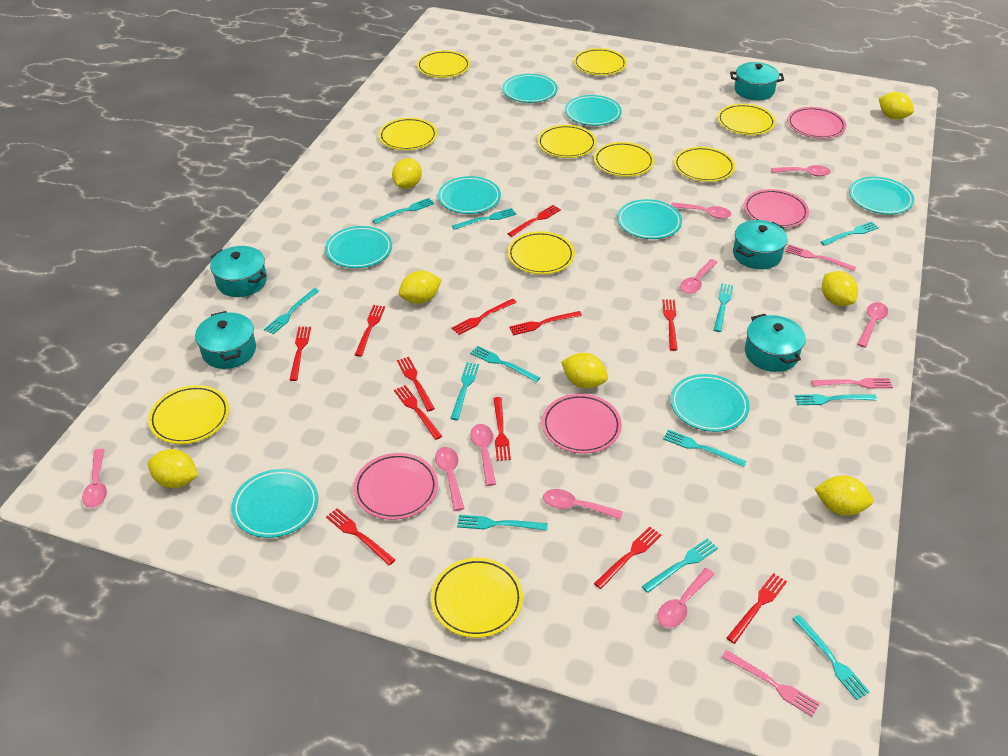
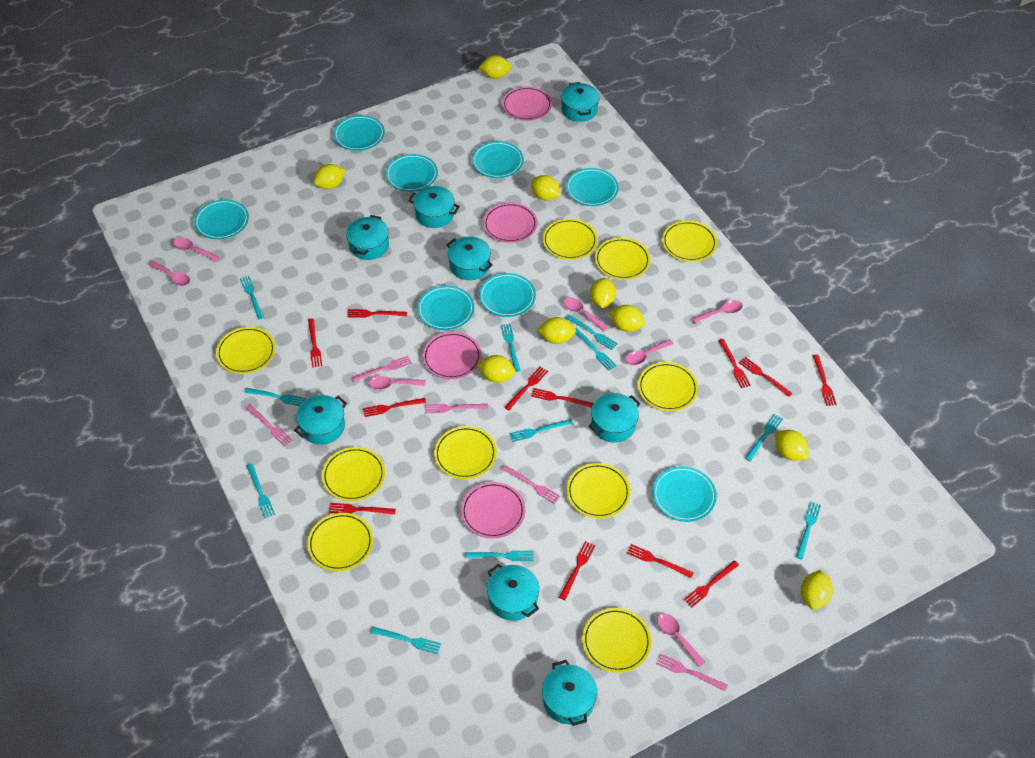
pink fork: [722,650,820,717] [785,245,856,271] [811,378,893,388] = 3 -> [245,405,293,446] [352,356,412,382] [425,404,488,413] [502,465,560,504] [656,653,728,691] = 5
pink spoon: [82,449,107,508] [435,447,464,511] [470,424,496,486] [543,489,623,520] [657,568,715,628] [671,202,731,219] [680,259,718,294] [771,165,830,176] [857,302,888,348] = 9 -> [148,261,190,286] [173,237,220,262] [369,376,426,390] [564,297,608,331] [625,339,674,365] [657,613,705,667] [692,300,743,324] = 7
turquoise fork: [264,288,319,335] [372,198,434,224] [450,362,479,420] [452,208,516,230] [457,515,548,531] [470,346,541,382] [642,538,718,593] [663,429,747,467] [714,283,733,332] [793,615,870,700] [794,394,877,405] [821,221,879,246] = 12 -> [240,276,264,319] [244,388,306,406] [246,463,275,518] [371,627,441,654] [465,551,533,561] [501,324,521,372] [510,419,573,442] [566,315,618,350] [575,328,617,371] [745,414,783,461] [796,502,821,560] = 11
turquoise pot: [195,311,256,369] [210,246,267,297] [730,62,784,100] [733,220,788,269] [745,314,806,372] = 5 -> [294,395,347,445] [346,215,389,260] [408,186,460,228] [447,237,493,280] [487,564,539,621] [542,660,597,726] [561,82,600,122] [589,393,641,443] = 8
yellow lemon: [148,449,198,488] [392,158,422,189] [398,271,442,304] [561,353,608,388] [815,475,873,516] [822,271,858,306] [879,92,914,119] = 7 -> [313,164,345,189] [477,355,516,383] [478,55,511,79] [531,175,561,201] [537,317,576,344] [590,278,616,308] [609,305,645,332] [776,430,809,461] [801,570,833,610] = 9

